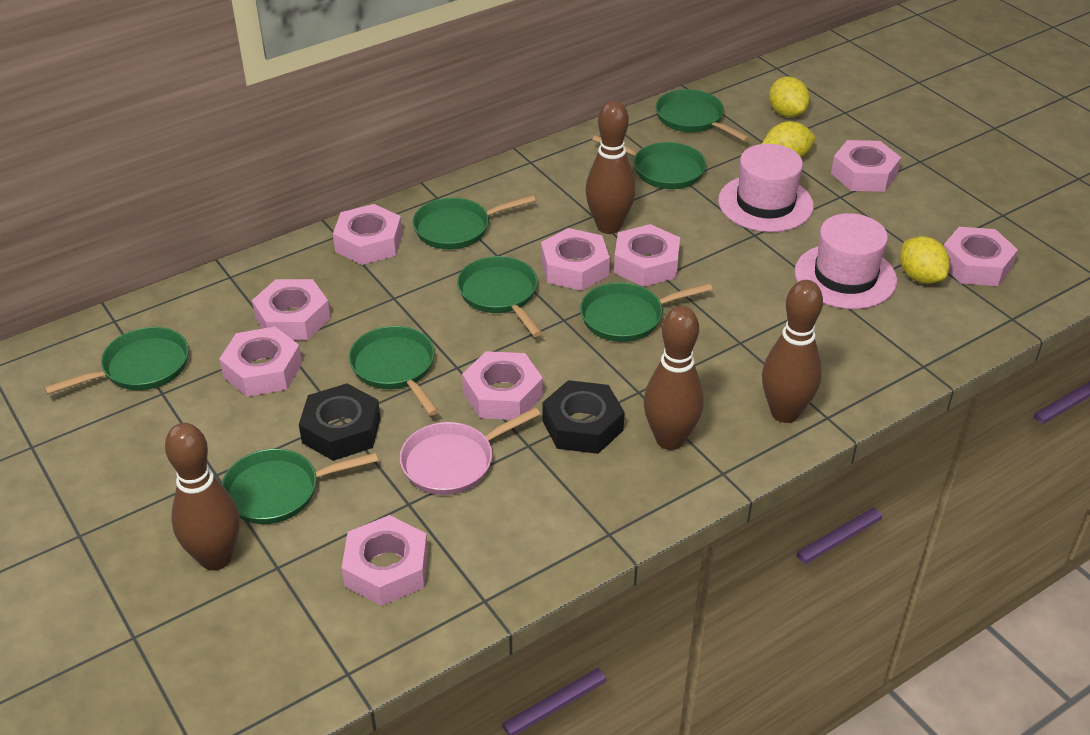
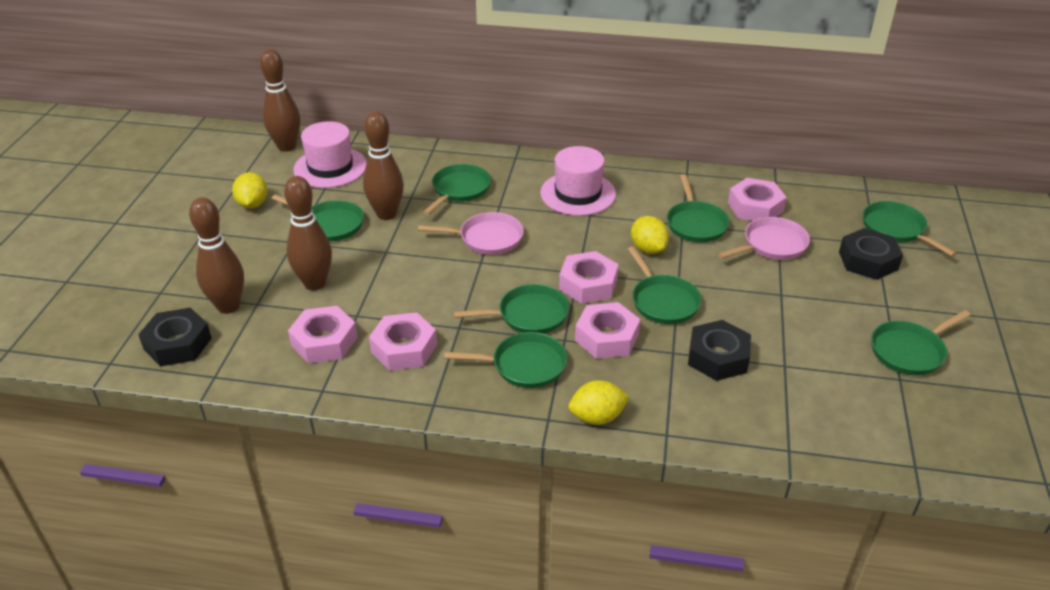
black nut: [299,383,380,461] [542,380,625,454] = 2 -> [138,308,212,367] [688,320,751,381] [839,228,903,280] = 3
pink nut: [219,327,302,397] [252,279,331,340] [333,204,402,265] [342,515,428,606] [462,351,543,420] [541,228,610,291] [614,224,680,287] [831,140,901,192] [943,227,1018,286] = 9 -> [288,306,357,363] [369,312,437,371] [559,251,619,304] [575,302,640,359] [728,178,787,221] = 5
pink pan: [399,407,541,495] = 1 -> [418,212,524,255] [718,217,810,260] = 2

